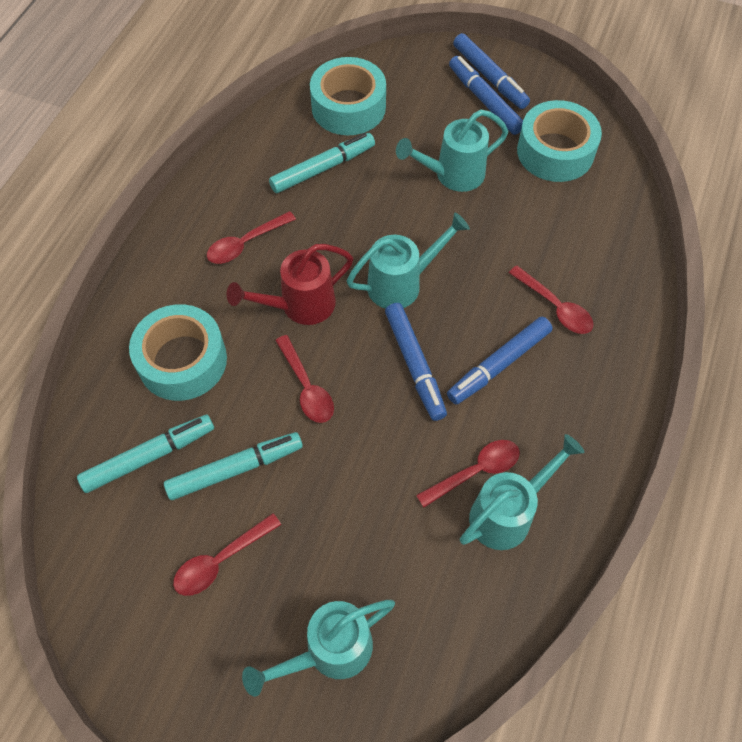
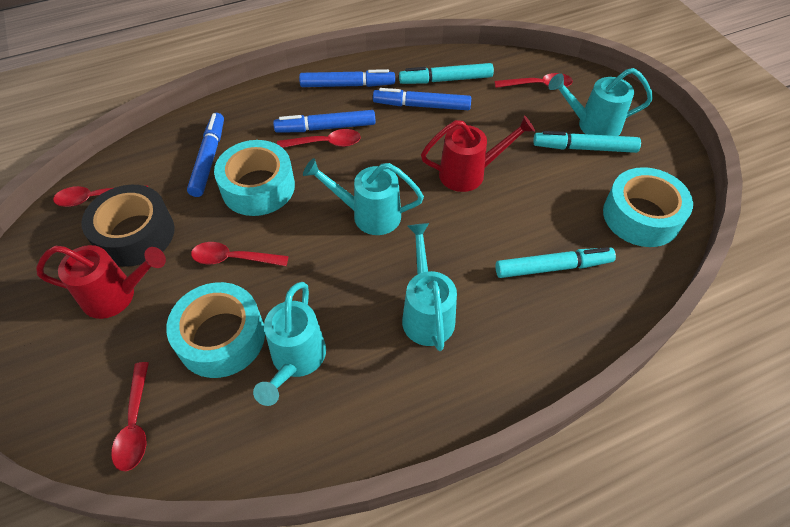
black tape: none = 0 -> [81,185,175,267] = 1
red watering can: [227,244,353,325] = 1 -> [36,245,166,319] [421,115,535,192] = 2

